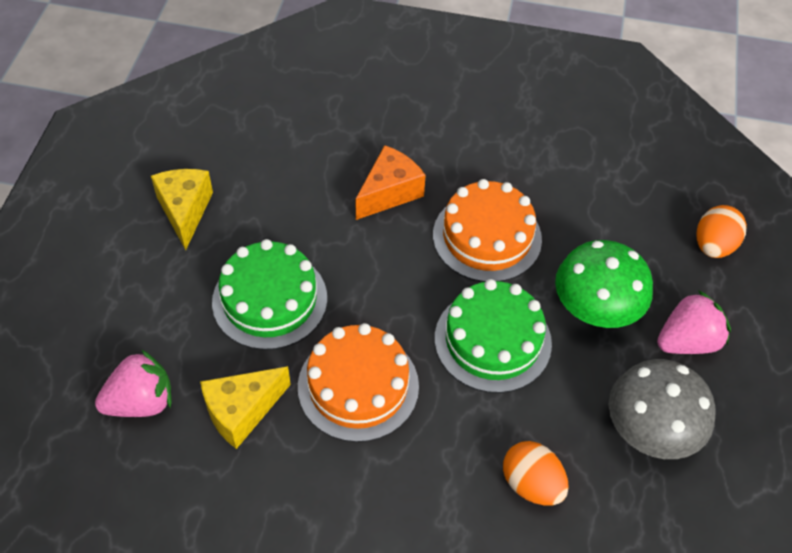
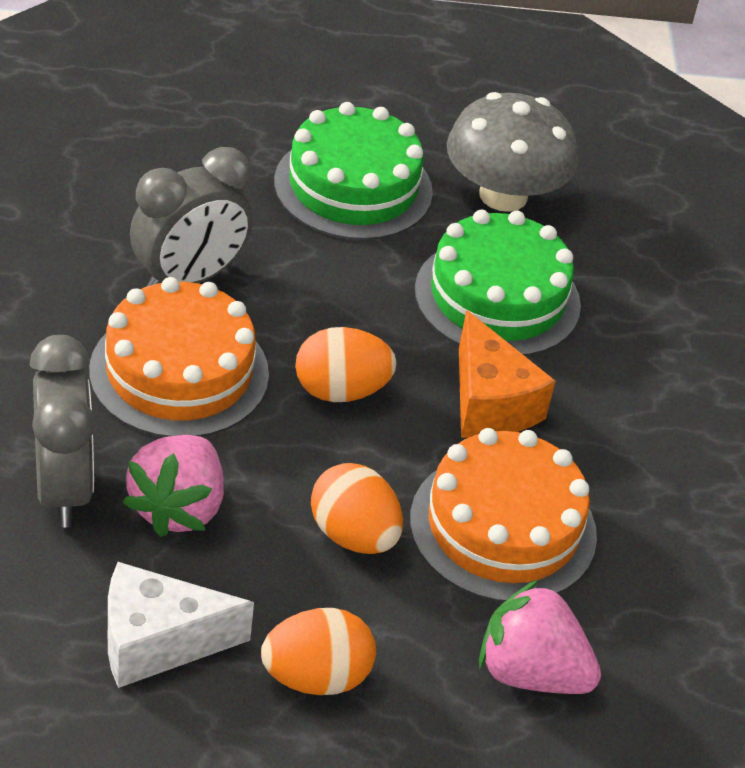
green mushroom: [555,240,653,328] = 1 -> none = 0
grey clock: none = 0 -> [30,335,95,528] [130,147,253,287] = 2
orange egg: [503,441,569,506] [696,205,747,258] = 2 -> [261,608,376,695] [295,327,397,402] [311,463,403,554] = 3
white cheese: none = 0 -> [108,562,254,688] = 1
yellow cheese: [151,169,213,250] [200,366,291,449] = 2 -> none = 0

